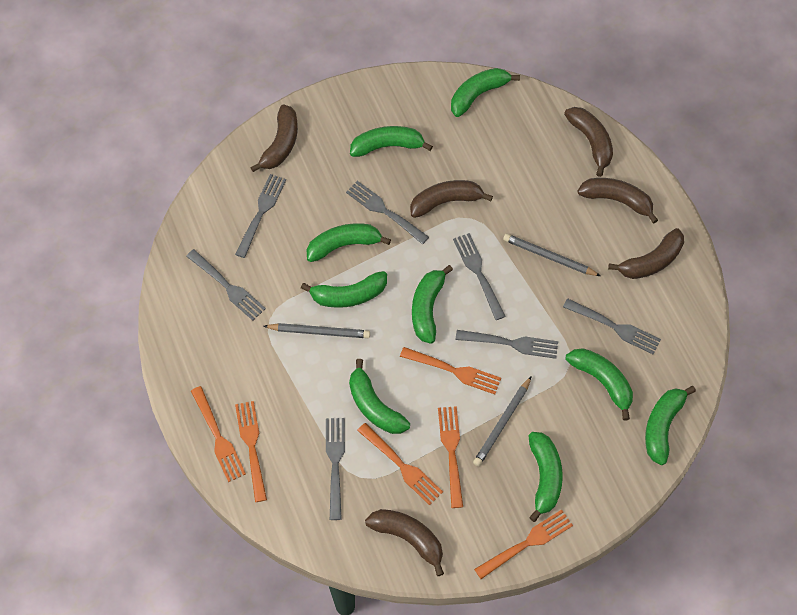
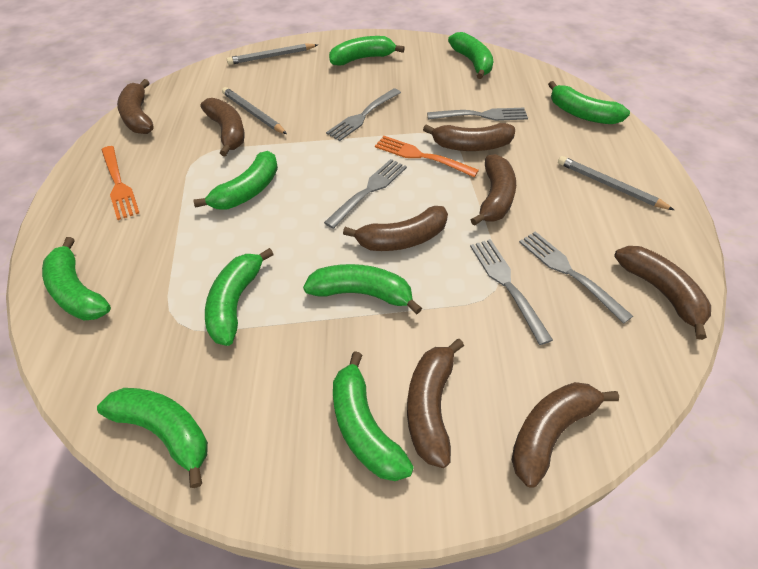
brown banana: [250,105,298,172] [365,509,444,576] [410,180,493,218] [564,107,613,177] [577,178,658,224] [608,228,684,279] = 6 -> [117,79,154,134] [200,98,245,156] [343,206,448,251] [407,339,464,468] [423,123,515,151] [471,154,516,226] [512,382,619,488] [615,246,711,340] = 8
grey fork: [186,249,266,321] [235,174,286,258] [326,418,345,520] [346,181,429,244] [453,233,506,320] [455,330,558,359] [563,298,661,355] = 7 -> [324,159,407,229] [326,88,401,141] [427,108,528,121] [470,239,553,345] [519,231,633,324] = 5
orange fork: [191,386,246,482] [235,401,267,502] [357,423,443,505] [400,347,501,394] [438,406,463,508] [474,510,573,579] = 6 -> [102,146,139,220] [375,136,479,177] = 2

